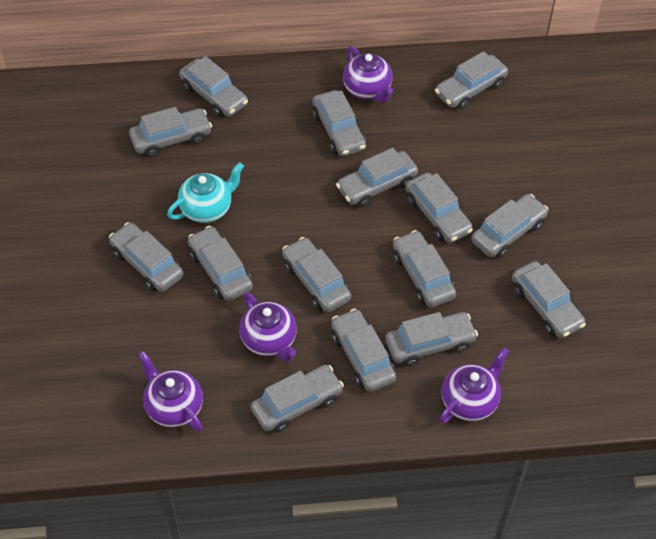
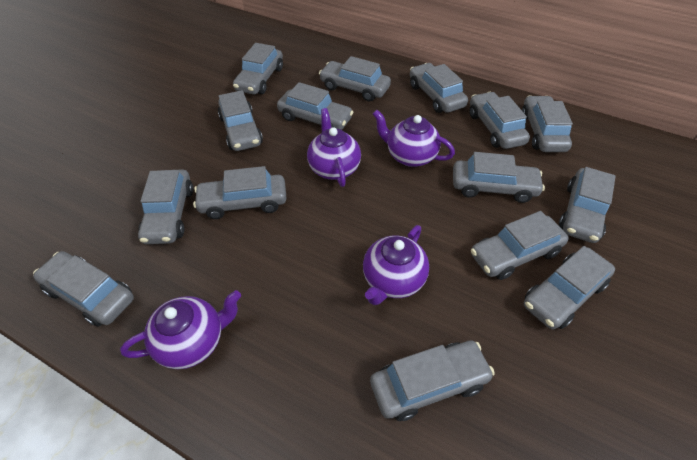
turquoise teapot: [167,162,244,223] = 1 -> none = 0

